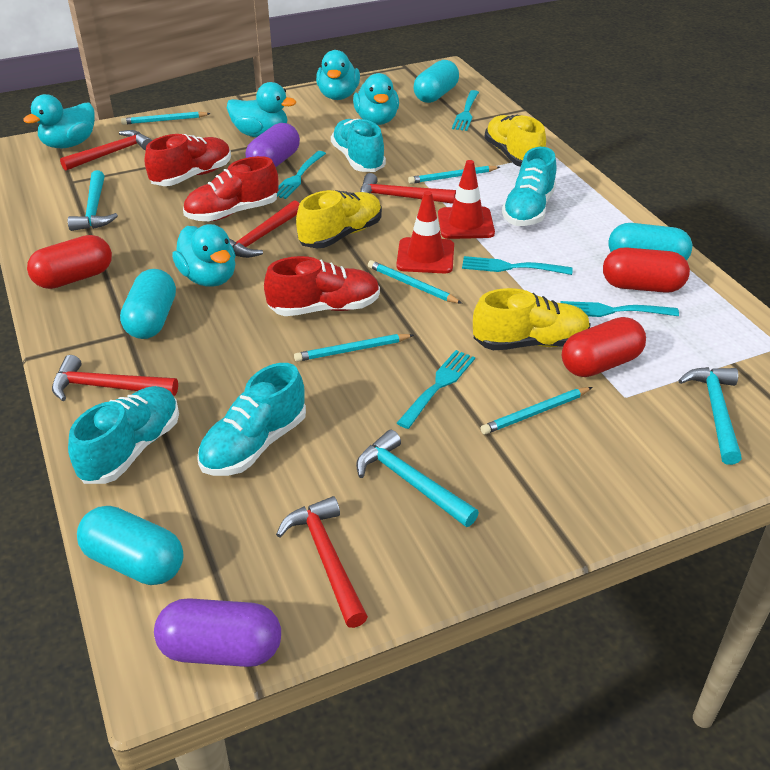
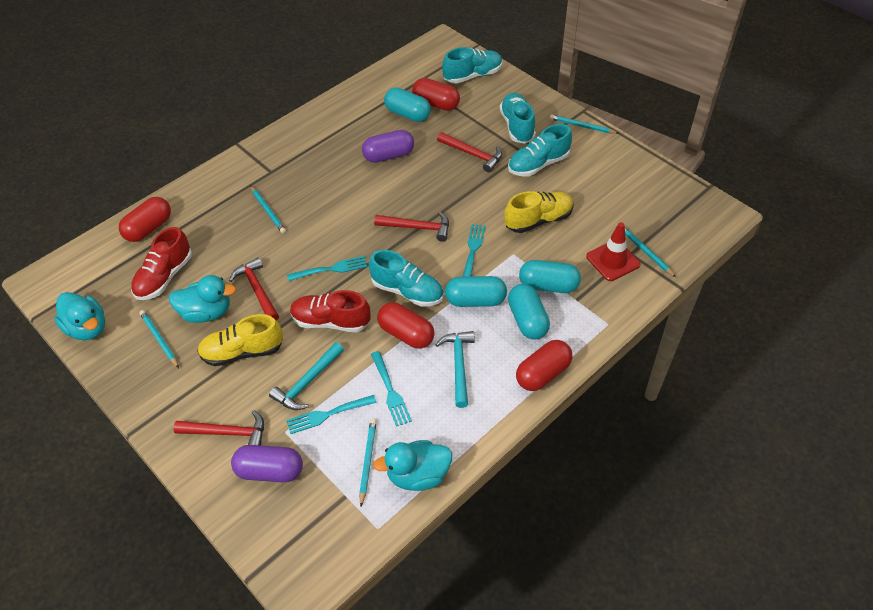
red capsule: [27,235,112,289] [562,317,646,377] [603,247,690,293] = 3 -> [119,197,171,242] [377,302,435,349] [412,78,460,111] [516,340,572,391] = 4
red hammer: [52,355,178,401] [60,130,152,171] [229,200,300,258] [276,496,368,628] [360,173,456,204] = 5 -> [174,410,264,445] [229,257,279,321] [374,211,449,242] [437,132,502,172] = 4
red shoe: [145,134,231,186] [183,156,278,221] [264,256,380,316] = 3 -> [131,227,192,300] [290,290,370,332] = 2
red traffic cone: [396,191,454,273] [438,160,495,239] = 2 -> [586,222,640,281] = 1
turquoise duck: [23,94,95,148] [172,224,236,287] [227,82,296,137] [316,50,360,100] [353,73,399,125] = 5 -> [54,292,105,340] [169,275,236,323] [373,440,452,491] = 3
turquoise fork: [277,151,326,199] [397,350,475,429] [452,90,479,131] [462,256,573,275] [560,301,679,317] = 5 -> [286,395,376,434] [287,256,368,281] [371,351,412,427] [463,224,486,277] = 4
turquoise hammer: [68,170,118,231] [356,430,479,527] [678,367,742,465] = 3 -> [269,342,344,410] [435,331,475,408] = 2
yellow shoe: [296,190,382,248] [473,288,591,350] [484,115,546,167] = 3 -> [197,314,283,366] [504,191,574,233] = 2

